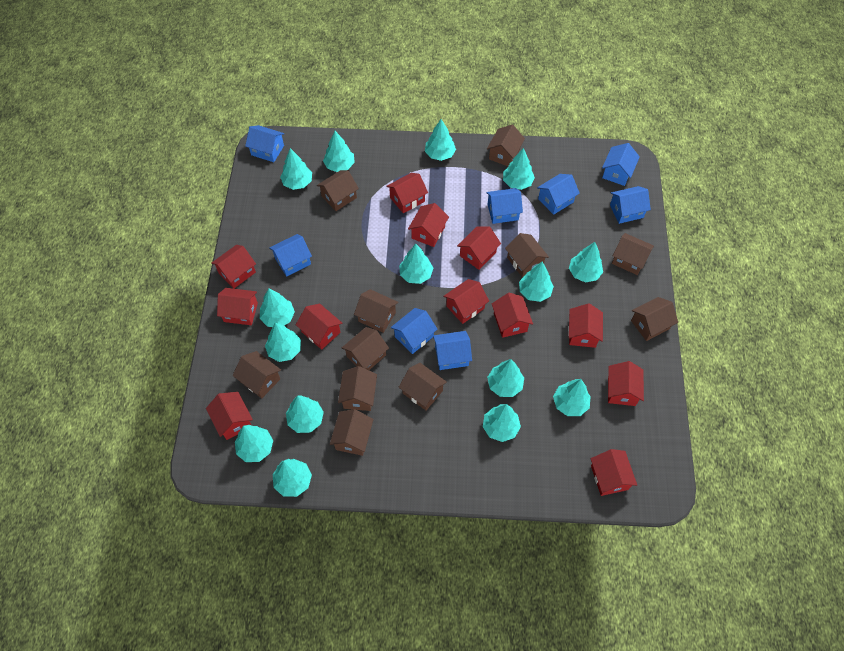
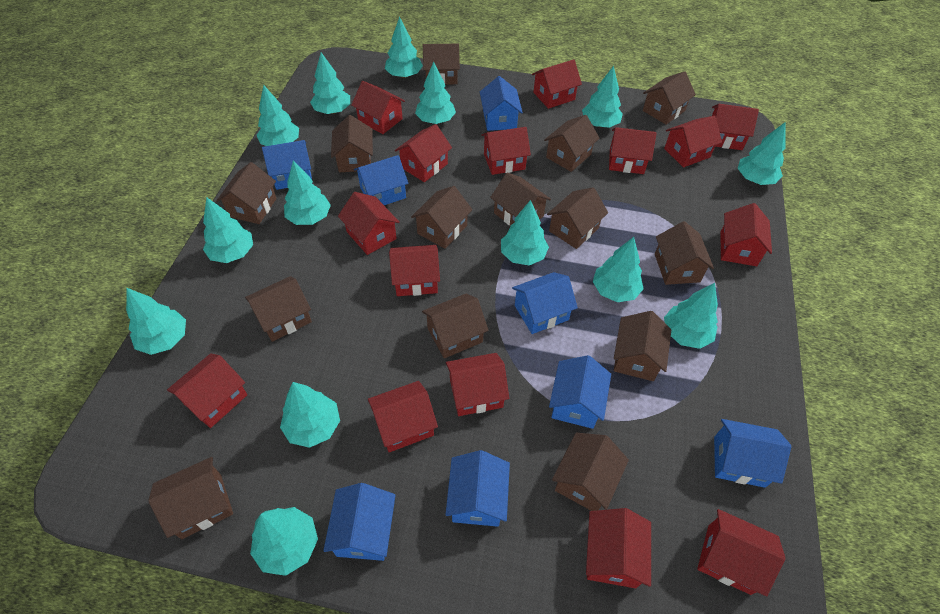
brown house: [232,351,281,398] [317,170,359,211] [330,409,374,456] [338,366,377,411] [342,327,389,370] [354,289,398,333] [398,363,447,410] [487,124,525,166] [505,233,549,278] [612,233,654,275] [631,297,678,341] = 11 -> [148,457,233,539] [216,162,277,224] [245,276,312,342] [331,115,373,172] [411,186,473,249] [422,294,489,358] [423,44,460,85] [490,172,551,226] [544,115,600,172] [547,187,608,249] [552,433,629,511] [614,311,671,381] [643,71,696,125] [655,221,714,285] = 14
red house: [206,392,253,440] [211,245,256,288] [217,288,258,325] [296,303,342,350] [386,173,428,213] [408,203,449,247] [443,279,489,324] [457,226,501,270] [492,293,533,338] [569,303,603,348] [591,449,637,496] [608,361,644,406] = 12 -> [167,353,247,428] [338,192,400,255] [351,81,405,134] [368,381,438,452] [389,245,440,296] [395,124,452,182] [446,353,509,416] [481,127,531,175] [532,59,582,109] [586,508,651,588] [609,127,657,174] [664,116,722,168] [697,509,785,597] [712,104,759,150] [720,203,772,266] = 15
turquoise tree: [235,425,273,462] [260,288,295,327] [265,323,301,362] [273,459,312,497] [280,148,312,190] [286,396,324,433] [323,131,355,172] [399,244,433,284] [425,119,456,161] [483,404,521,442] [487,359,524,397] [503,148,535,190] [519,262,554,302] [553,379,590,416] [569,242,603,283] = 15 -> [126,288,186,355] [203,197,253,263] [250,507,318,576] [257,85,299,146] [280,382,340,448] [284,160,331,225] [310,52,350,114] [385,17,423,78] [415,62,456,124] [501,200,549,265] [582,66,623,128] [593,237,644,302] [664,283,718,349] [738,122,786,185] = 14

